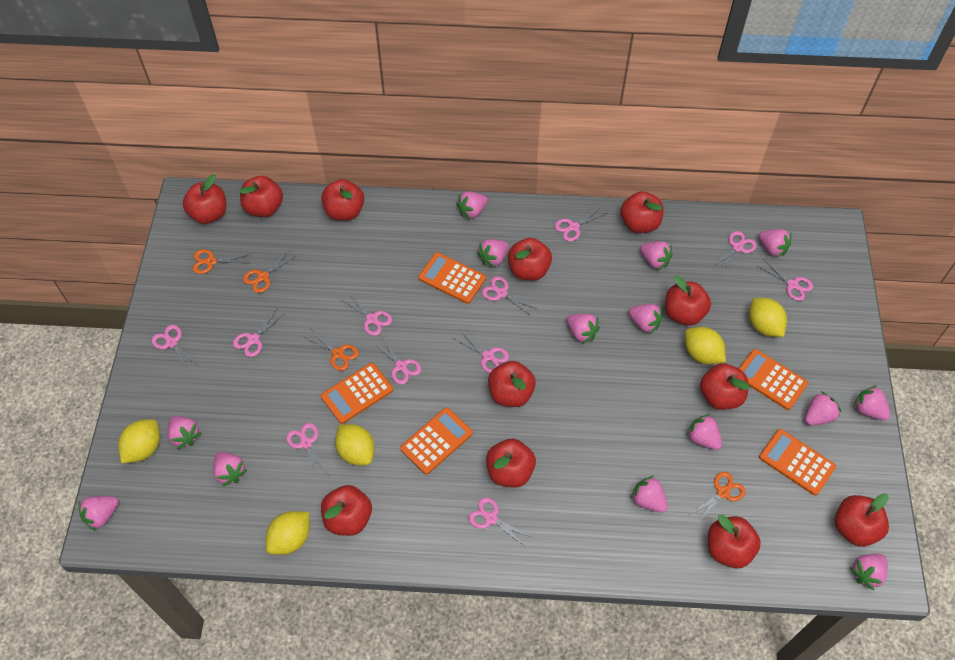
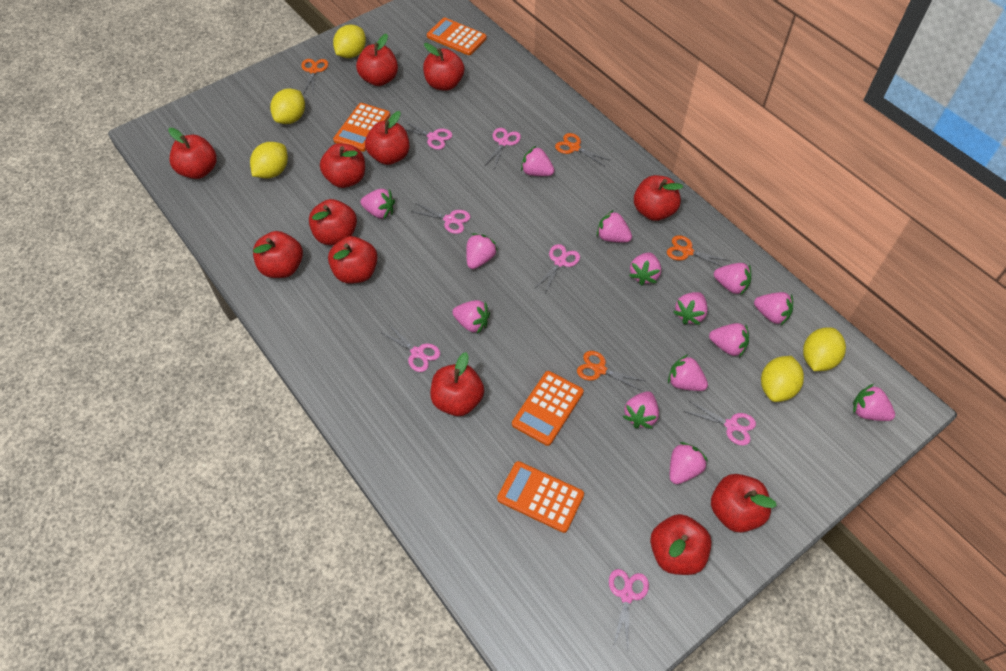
orange calculator: [321,363,393,424] [400,407,473,475] [418,252,486,304] [738,349,808,410] [759,429,836,496] = 5 -> [333,103,390,152] [427,17,487,55] [497,461,584,533] [512,371,584,446] = 4
pink scissors: [152,325,199,371] [233,310,284,357] [286,423,329,479] [340,294,392,336] [372,335,421,385] [453,331,509,373] [468,498,531,546] [482,276,537,316] [555,207,607,242] [713,231,757,274] [757,259,813,301] = 11 -> [380,324,440,372] [403,120,453,150] [410,203,470,234] [485,128,521,169] [535,244,580,293] [609,569,649,649] [684,401,756,445] = 7

